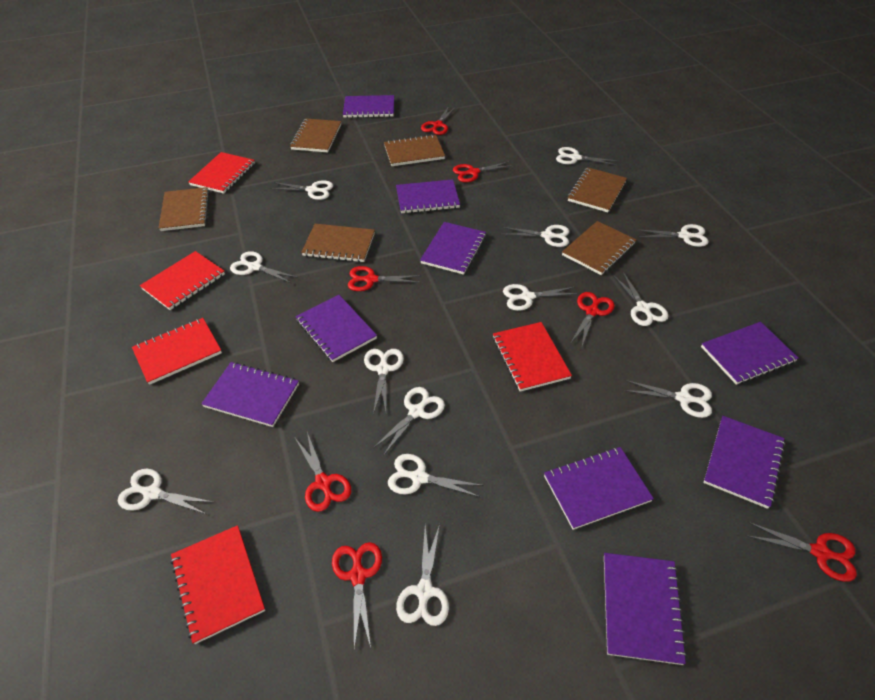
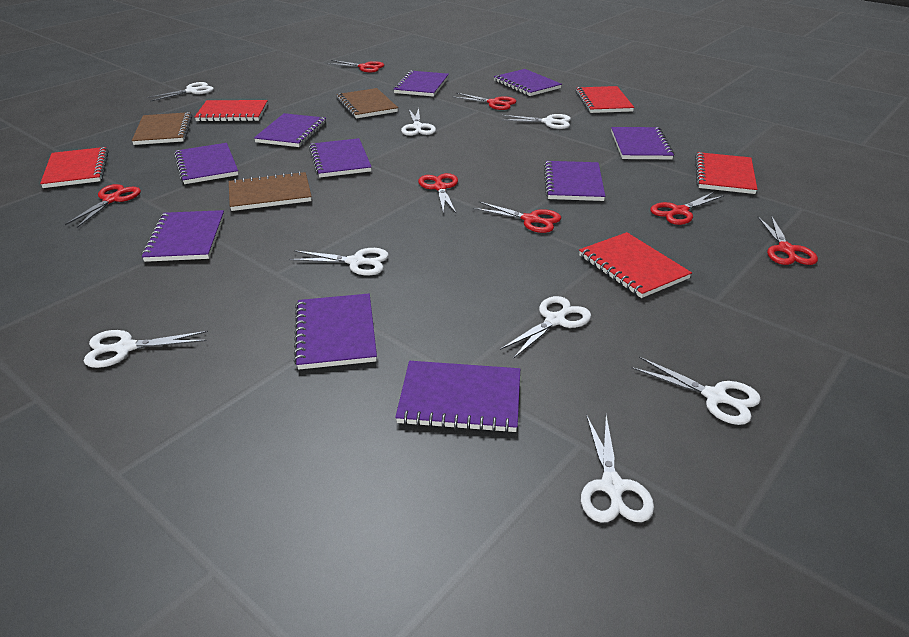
brown notebook: [159,187,209,231] [290,119,341,152] [301,224,375,262] [384,135,445,166] [562,221,636,275] [568,167,627,212] = 6 -> [132,112,192,145] [229,171,312,211] [337,88,398,119] = 3
purple notebook: [201,362,299,427] [295,295,377,362] [343,95,394,118] [396,179,460,213] [420,222,486,275] [544,447,654,530] [604,553,687,665] [701,322,798,385] [704,416,785,509] = 9 -> [141,210,224,262] [174,143,239,184] [254,113,326,147] [294,294,377,370] [309,138,372,177] [393,70,449,97] [395,361,520,433] [494,69,562,96] [544,161,605,201] [611,127,674,159] = 10
white scissors: [118,469,213,514] [230,251,298,284] [270,180,333,200] [364,349,404,414] [373,387,445,456] [388,454,484,497] [396,524,449,626] [501,225,569,247] [503,284,579,311] [556,147,617,165] [613,272,668,326] [624,380,712,418] [637,224,709,247] = 13 -> [84,330,208,368] [147,82,214,102] [289,248,389,276] [401,108,436,136] [500,296,591,359] [502,114,571,129] [581,415,654,523] [632,357,761,425] = 8

